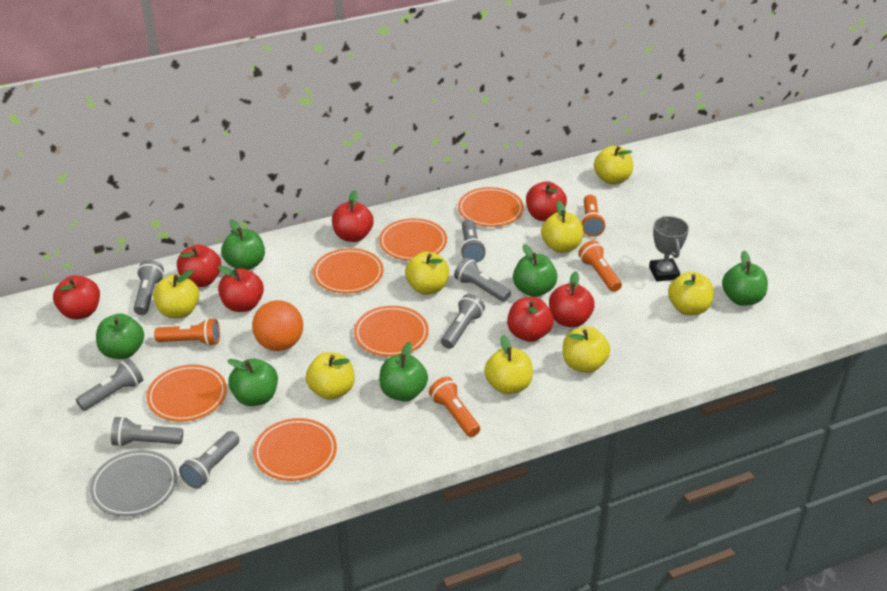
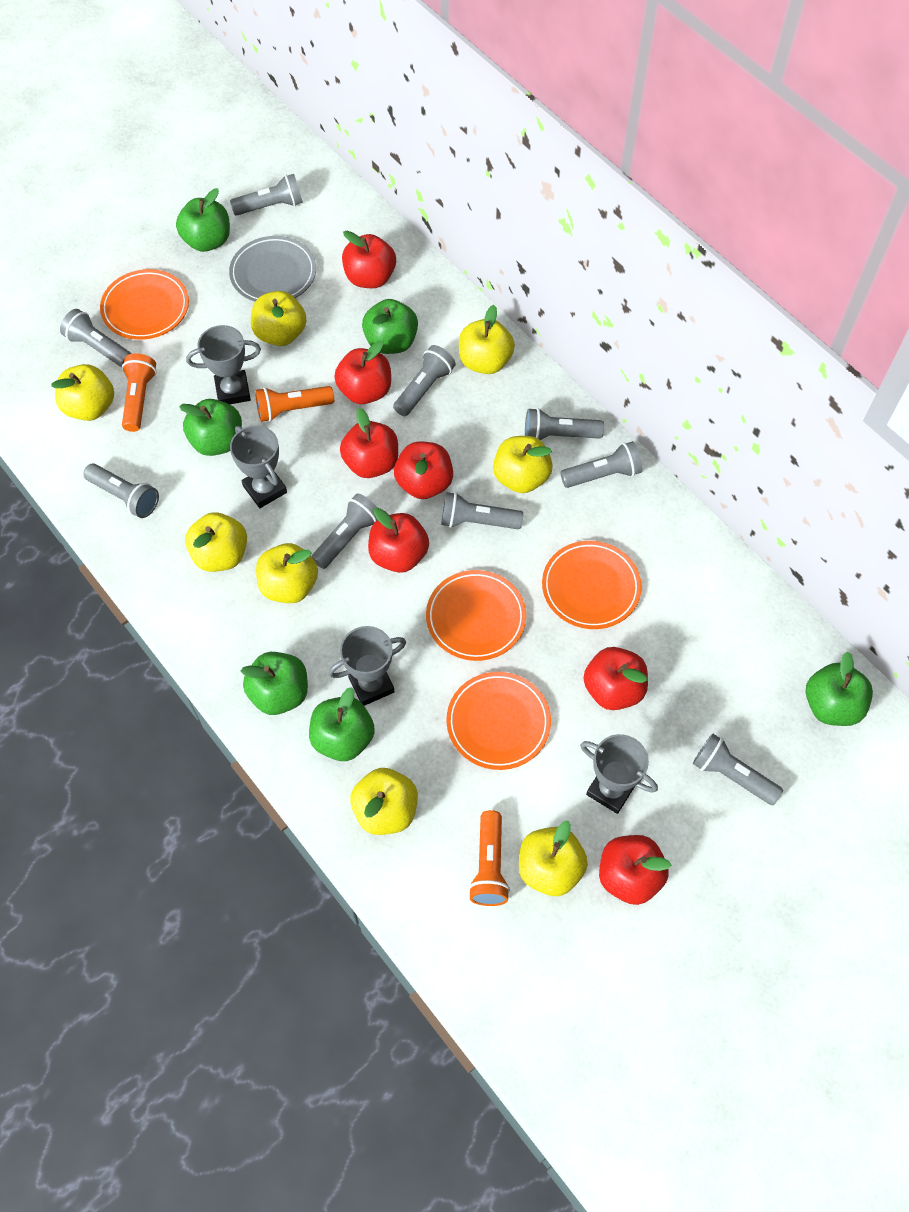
grey flashlight: [76,359,143,411] [111,416,183,447] [134,260,164,315] [179,431,240,489] [441,294,485,349] [454,257,511,302] [460,219,486,263] = 7 -> [60,309,132,367] [83,464,159,518] [230,174,303,216] [312,493,378,569] [393,345,456,416] [441,492,523,529] [525,408,604,440] [560,441,642,488] [693,733,783,805] = 9
grey trophy: [649,216,689,282] = 1 -> [186,325,261,404] [230,425,287,508] [328,626,406,706] [580,734,658,814] = 4
orange ball: [252,300,303,351] = 1 -> none = 0
orange flashlight: [154,318,220,346] [429,377,480,437] [578,240,622,292] [581,195,606,237] = 4 -> [122,353,157,432] [255,386,334,422] [468,810,510,906] = 3
orange plate: [146,365,227,421] [253,418,337,481] [313,248,384,293] [354,306,429,356] [379,218,447,261] [458,187,524,227] = 6 -> [100,269,189,340] [426,570,526,661] [446,672,551,770] [542,541,642,629] = 4

